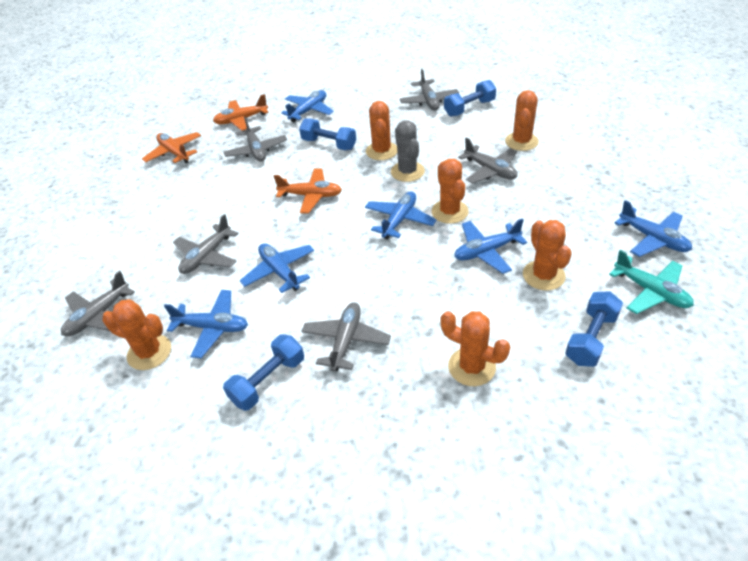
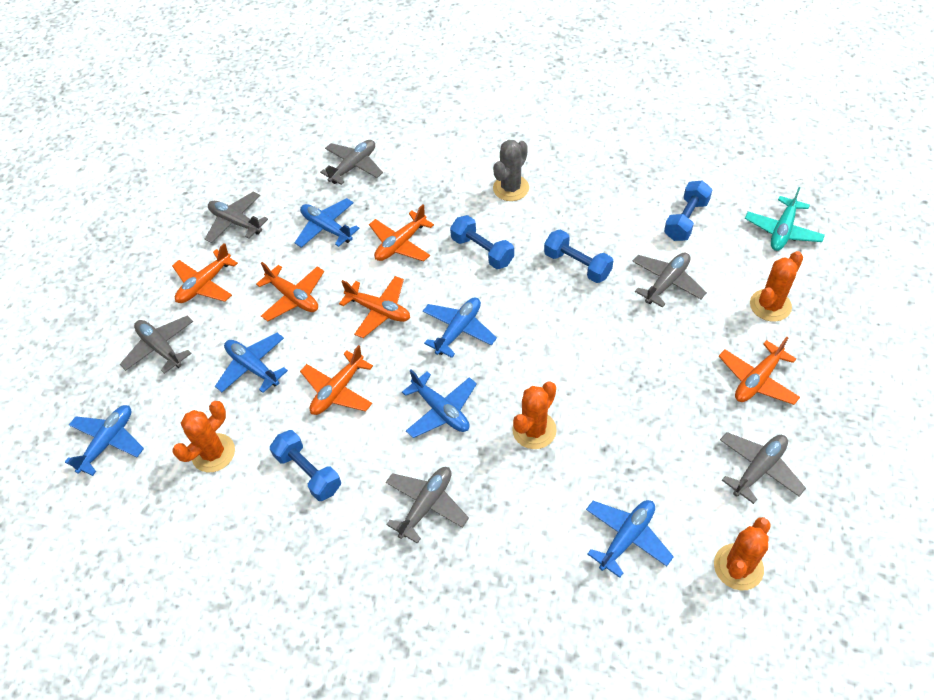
orange cactus: [102,299,171,370] [366,101,397,160] [431,159,469,224] [440,311,510,386] [505,90,539,151] [523,220,572,291] = 6 -> [172,401,235,472] [512,381,557,449] [714,517,771,590] [750,251,803,322] = 4
orange plane: [142,132,201,163] [213,94,268,131] [274,168,342,214] = 3 -> [172,243,238,303] [256,262,324,321] [300,345,373,415] [339,276,410,338] [369,205,434,261] [719,337,800,405] = 6

